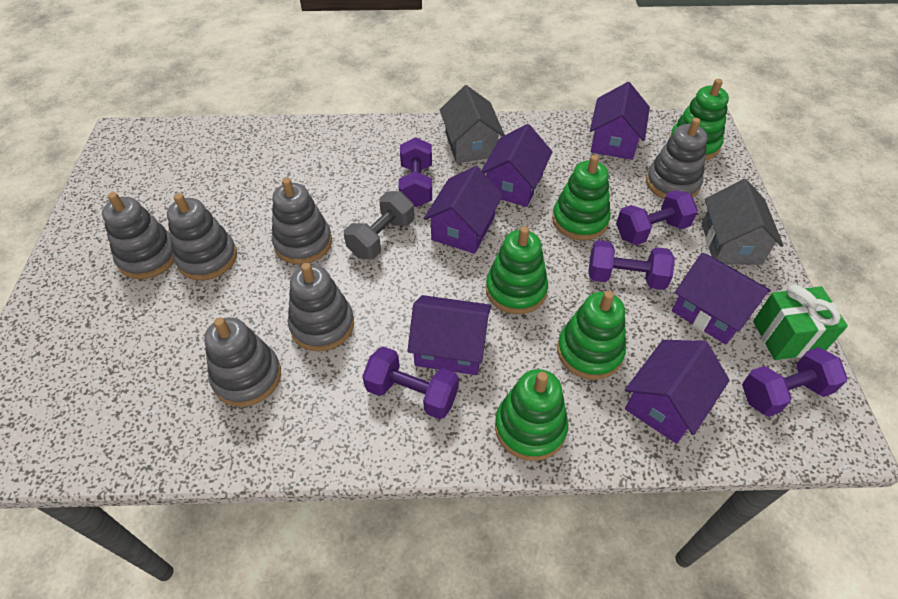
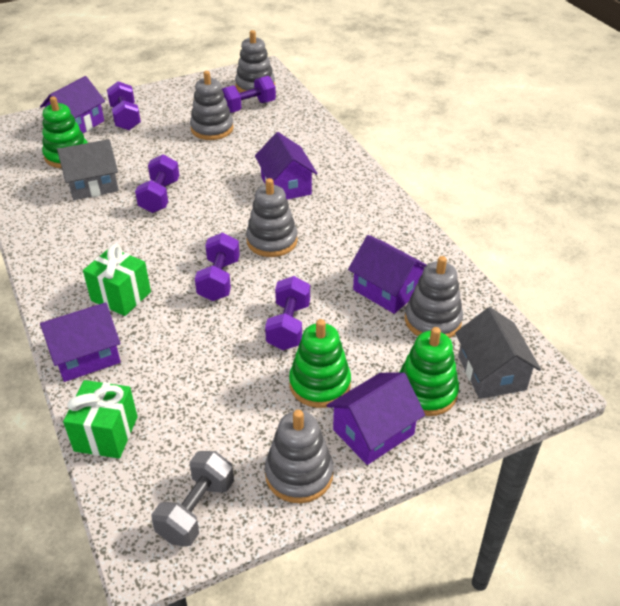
green gift: [753,285,848,360] = 1 -> [63,380,138,458] [83,244,151,316] = 2
green stacking toy: [486,226,548,314] [495,369,569,461] [552,155,611,241] [557,291,626,380] [669,79,729,160] = 5 -> [42,96,88,168] [289,319,351,408] [399,327,459,416] = 3
grey stacking toy: [102,192,174,279] [167,193,237,280] [204,317,281,407] [272,178,332,264] [288,263,354,352] [646,118,708,199] = 6 -> [190,71,234,140] [235,30,275,93] [246,178,298,257] [265,410,333,503] [405,256,463,338] = 5
purple house: [407,295,491,375] [424,166,503,254] [481,124,553,207] [590,82,650,160] [625,340,730,444] [672,253,771,345] = 6 -> [40,76,105,133] [40,302,121,382] [255,132,318,200] [327,372,425,465] [348,235,427,314] = 5

